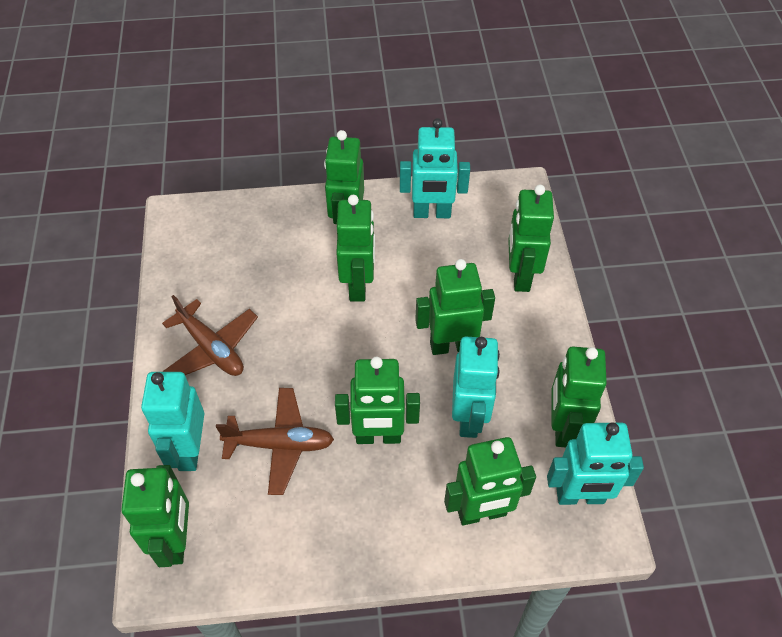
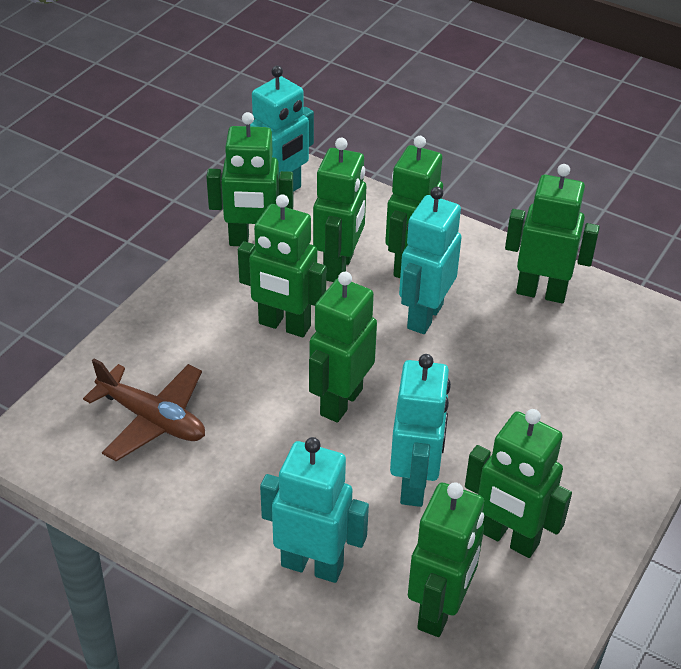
brown plane: [162,295,258,376] [216,388,334,495] = 2 -> [83,358,205,461] = 1

